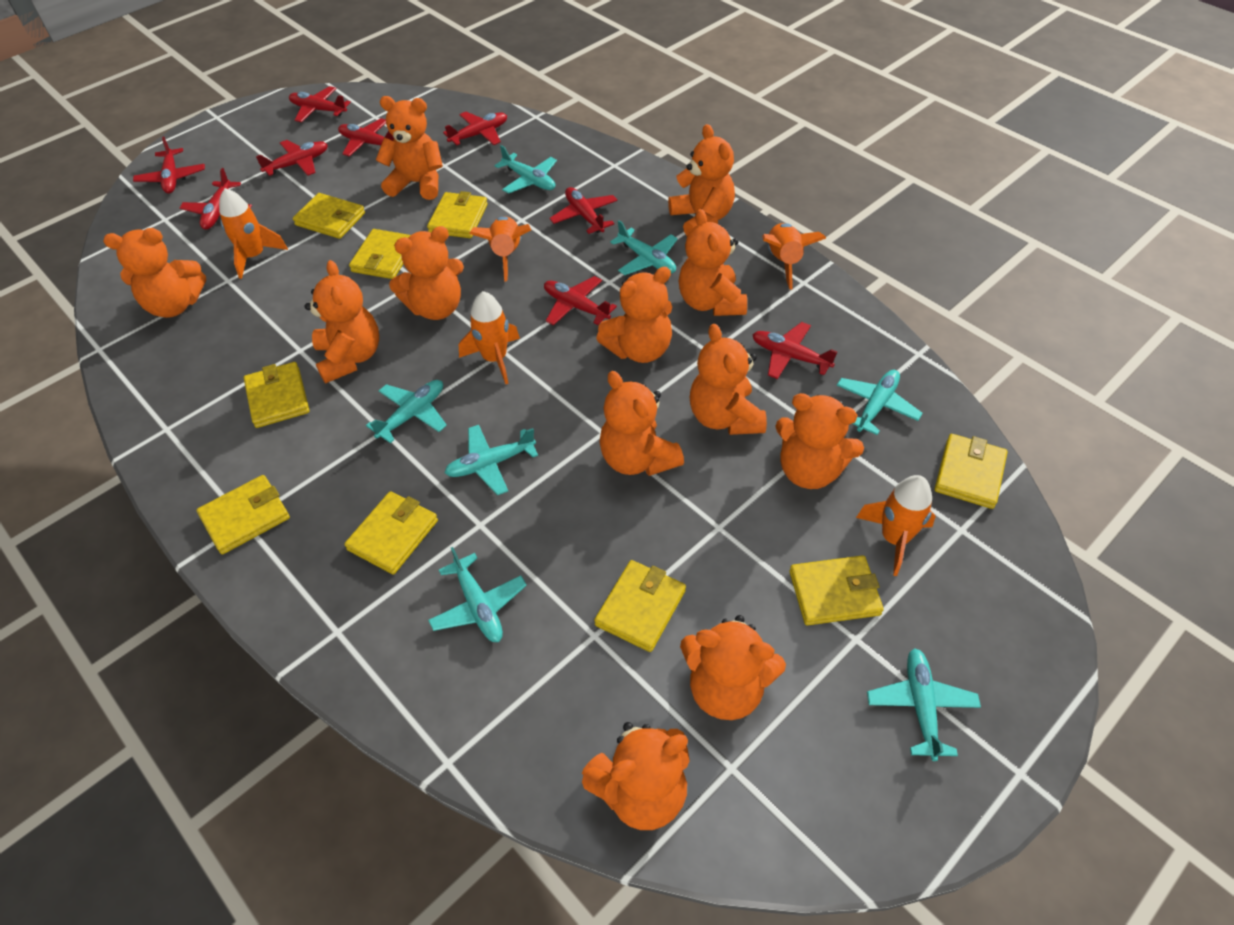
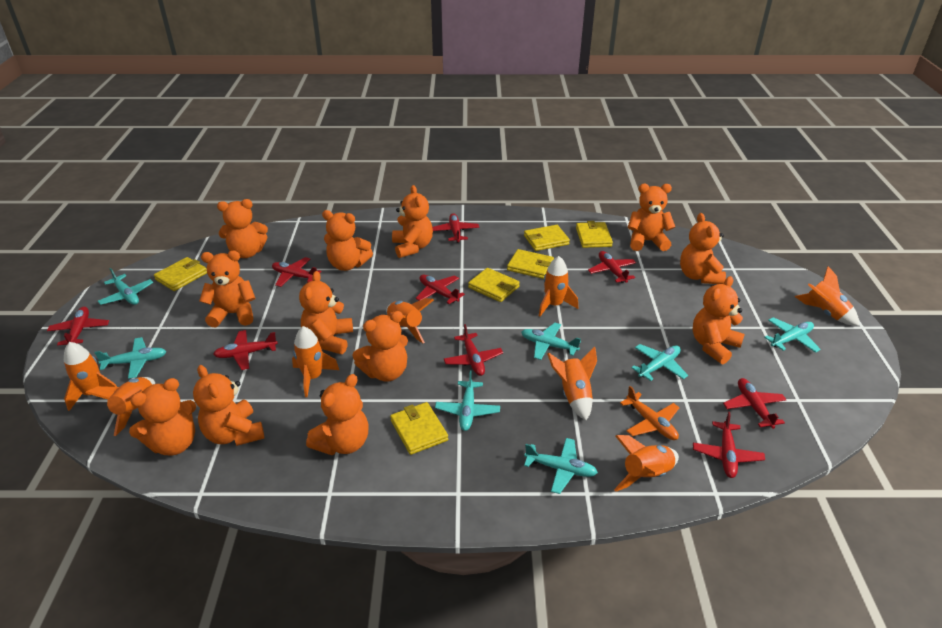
orange plane: none = 0 -> [620,386,679,440] = 1
orange rocket: [219,188,288,279] [459,291,520,384] [469,216,531,281] [762,223,826,289] [856,475,936,576] = 5 -> [64,342,117,411] [86,377,155,436] [292,326,339,397] [386,298,434,343] [539,256,578,317] [547,347,597,420] [614,435,679,492] [795,266,859,326] = 8
yellow wallet: [197,475,290,554] [244,362,310,428] [293,193,365,239] [344,491,438,574] [349,229,411,279] [427,191,488,238] [594,560,686,652] [789,555,884,625] [934,434,1008,509] = 9 -> [154,257,207,291] [390,402,448,455] [468,268,520,302] [507,249,554,279] [524,225,570,251] [576,221,613,248] = 6

